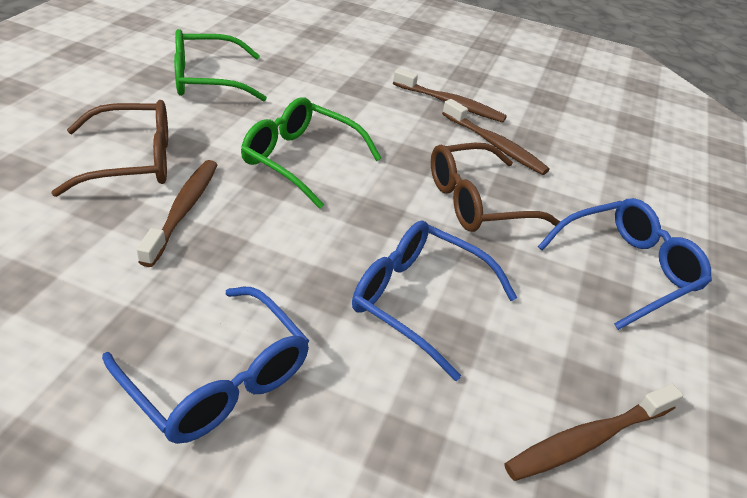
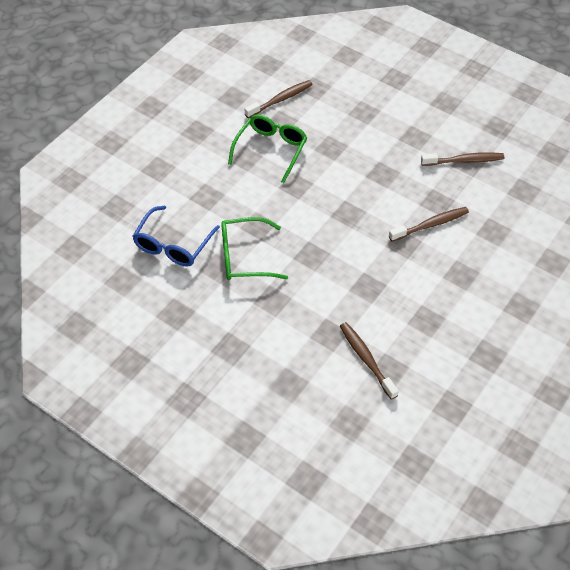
blue glasses: [102,287,309,444] [352,220,517,381] [538,198,712,330] = 3 -> [132,206,220,267] = 1
brown glasses: [51,100,168,197] [431,143,560,232] = 2 -> none = 0

